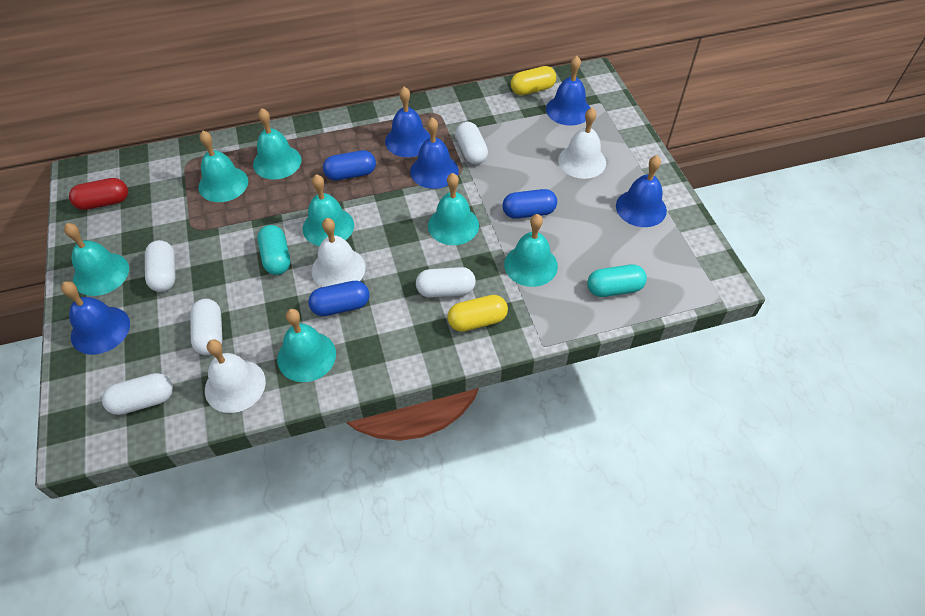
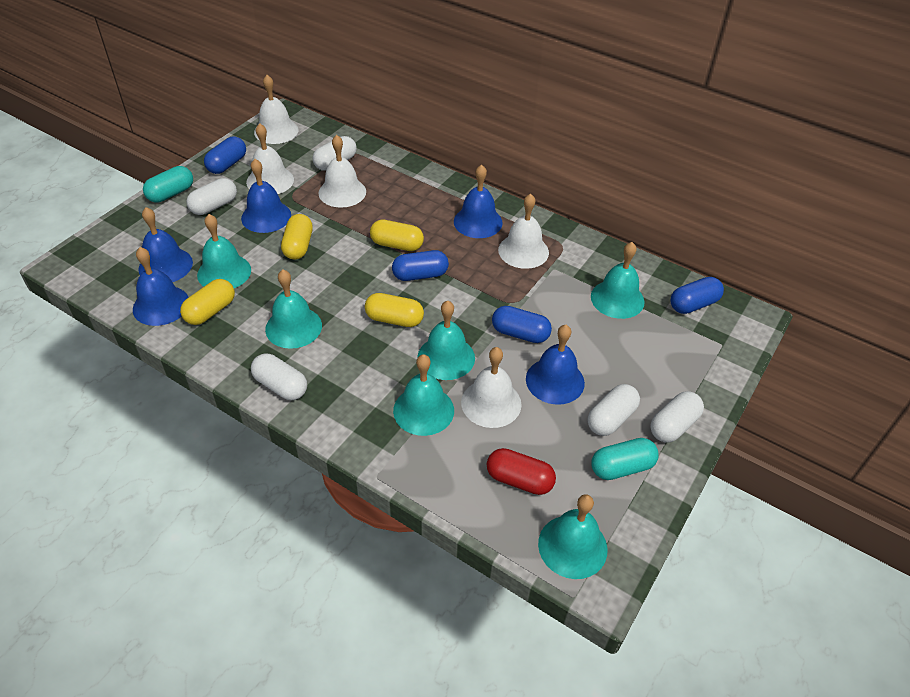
blue capsule: [308,281,370,316] [323,150,376,181] [502,189,557,219] = 3 -> [204,137,246,174] [392,250,449,281] [492,306,552,343] [670,277,724,314] = 4
turquoise bell: [64,223,129,296] [198,131,248,202] [253,108,301,179] [277,309,336,382] [303,174,354,246] [428,173,479,245] [504,214,558,287] = 7 -> [197,214,251,288] [265,270,322,349] [393,354,454,436] [417,301,475,380] [538,494,608,579] [591,242,644,319] = 6
white bell: [205,339,266,413] [312,218,366,287] [558,108,606,179] = 3 -> [246,123,294,194] [254,75,298,144] [319,135,366,208] [461,347,521,428] [498,194,549,269] = 5
yellow capsule: [447,295,508,332] [511,66,556,95] = 2 -> [180,279,235,325] [281,214,313,260] [365,293,424,327] [370,220,424,251] = 4

